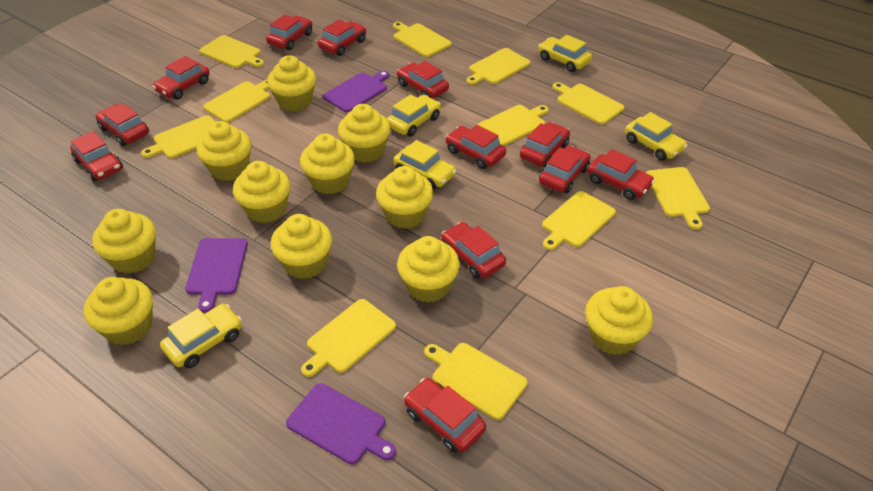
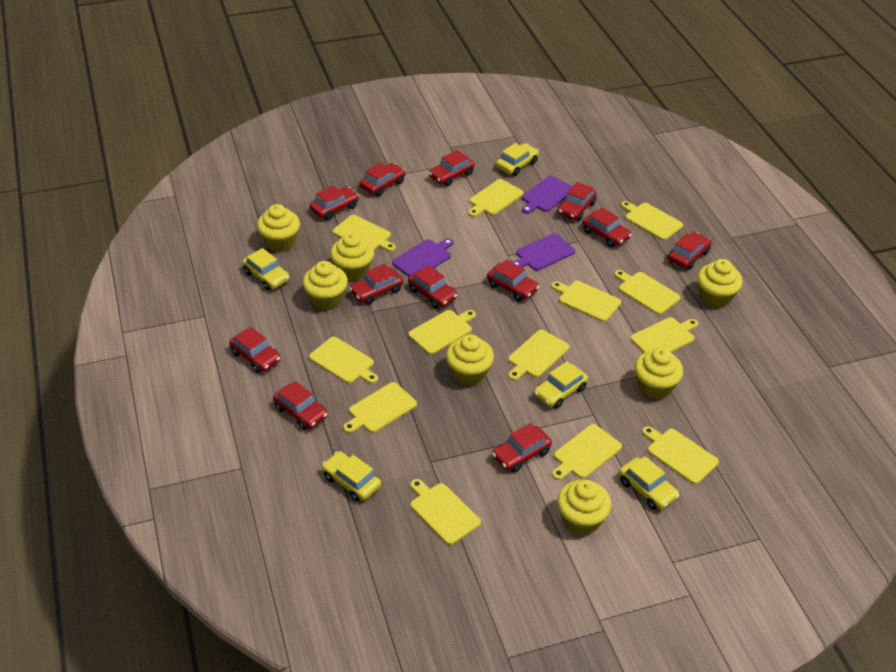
yellow cupcake: [84,277,153,345] [92,209,156,274] [197,121,251,181] [233,161,290,223] [267,55,316,111] [270,214,332,279] [300,133,355,194] [338,104,390,163] [376,166,433,229] [397,236,460,302] [585,286,653,355] = 11 -> [257,204,300,252] [302,261,348,310] [330,232,374,281] [446,334,494,386] [557,480,611,535] [635,348,683,399] [697,259,743,308] = 7
yellow cutting board: [141,115,215,159] [199,35,264,68] [203,80,270,122] [301,299,396,377] [393,22,452,57] [424,343,528,420] [466,48,530,85] [477,105,549,146] [542,191,616,250] [552,82,624,125] [646,167,710,230] = 11 -> [309,337,378,384] [333,215,396,251] [343,382,417,433] [408,310,476,354] [410,479,481,545] [468,179,524,217] [508,330,569,380] [551,281,621,322] [552,424,622,480] [614,270,680,315] [621,201,683,240] [630,317,698,353] [642,426,719,484] = 13

